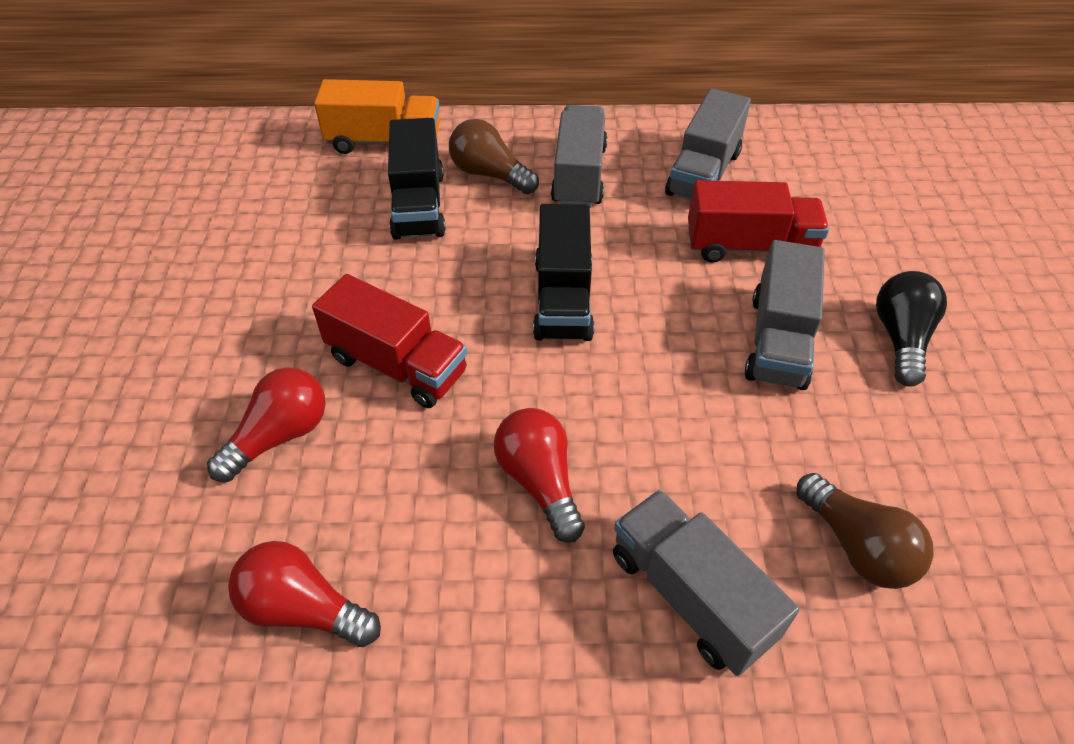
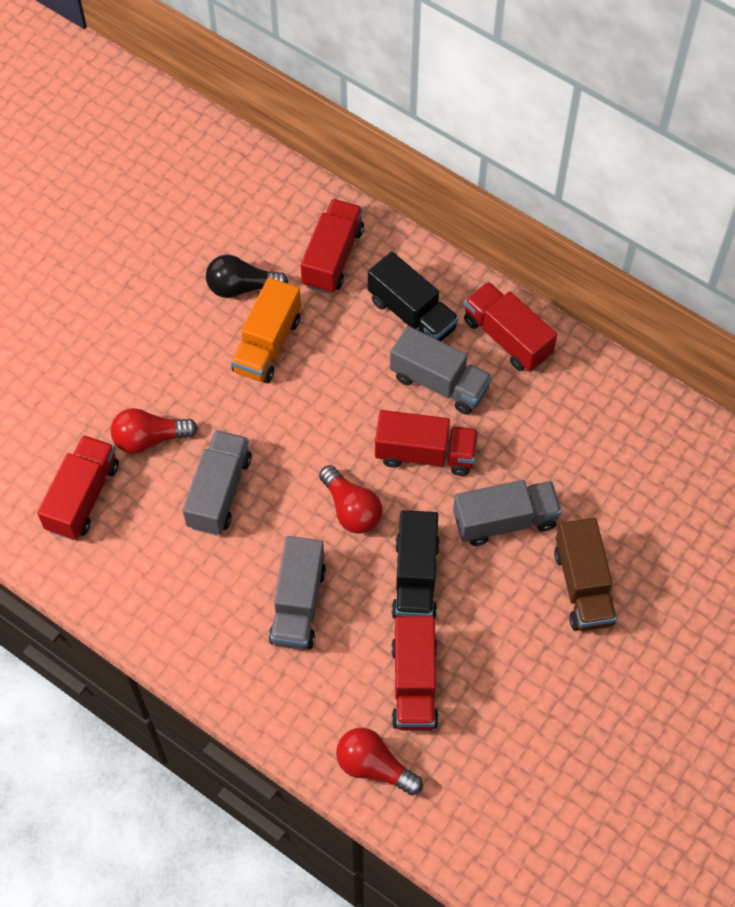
brown light bulb: [449,119,539,194] [796,473,934,589] = 2 -> none = 0
brown truck: none = 0 -> [554,518,617,631] = 1
red truck: [312,274,467,408] [688,180,829,263] = 2 -> [37,435,119,540] [301,199,364,294] [375,410,479,476] [391,616,439,730] [464,282,557,372] = 5

